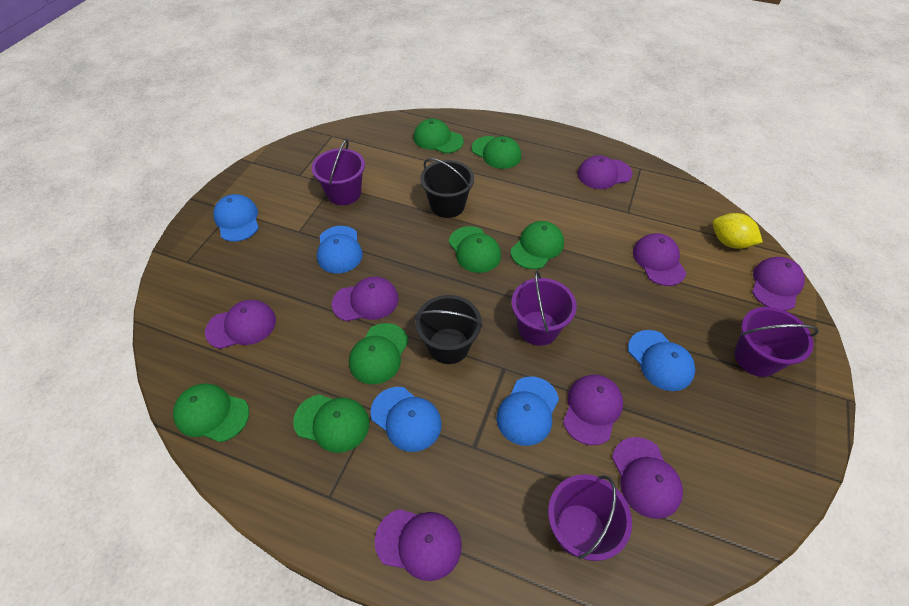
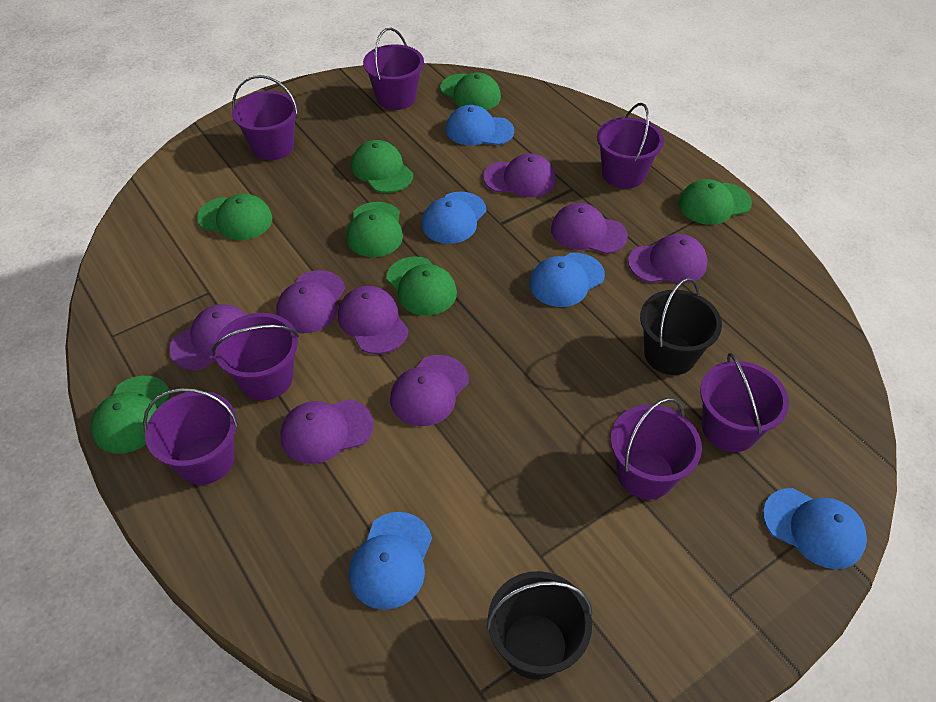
purple bucket: [311,139,365,205] [511,271,577,346] [548,474,632,561] [734,307,819,377] = 4 -> [143,388,238,485] [212,313,299,400] [232,75,298,160] [363,28,424,110] [597,103,664,189] [611,398,702,500] [700,353,789,452] = 7
yellow lemon: [713,213,763,249] = 1 -> none = 0

